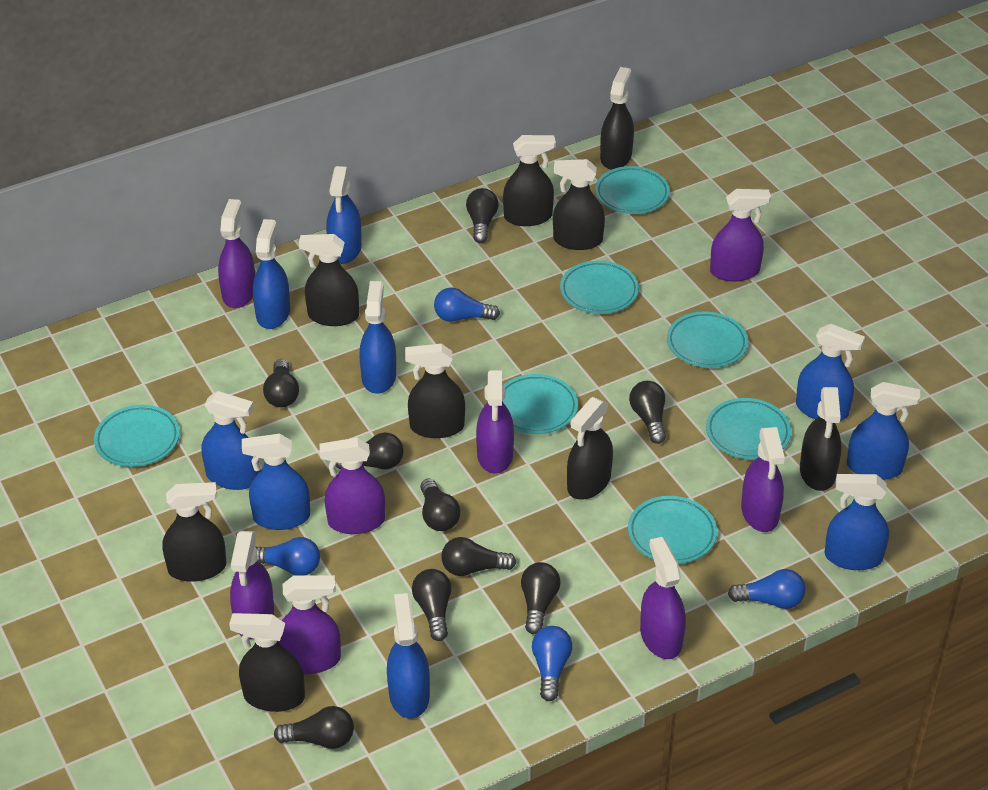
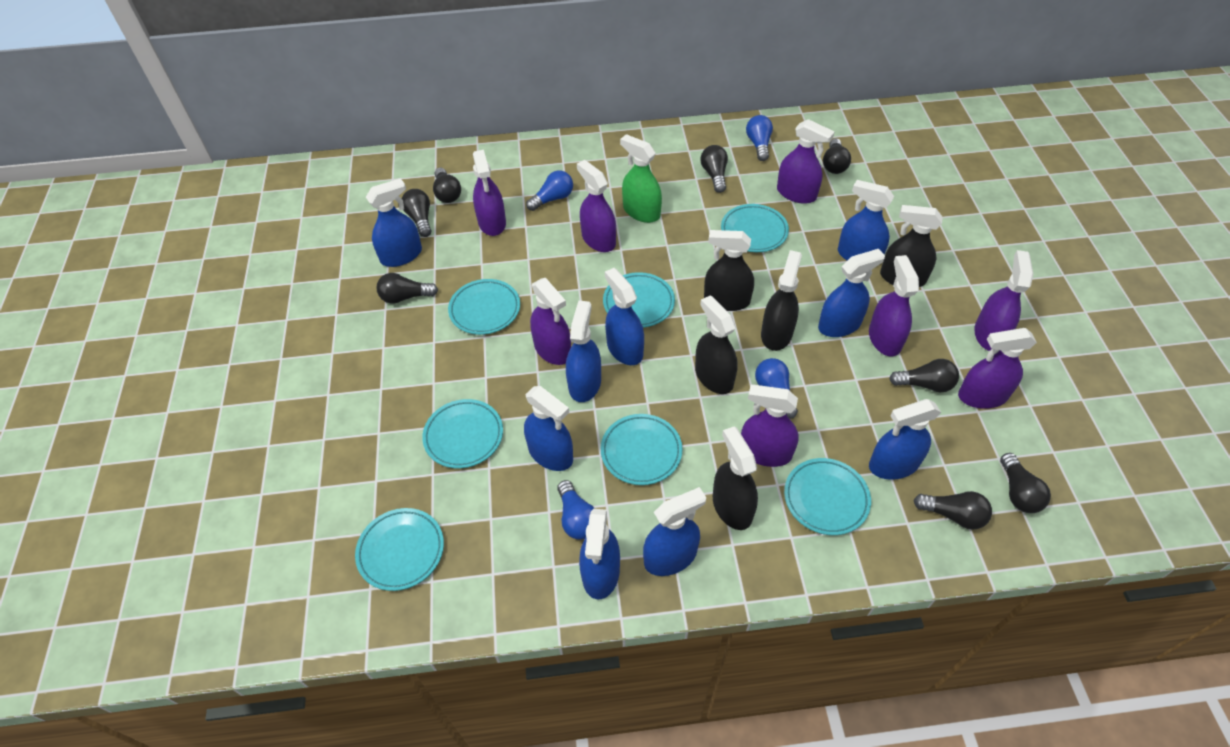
black light bulb: [263,359,299,407] [274,706,354,749] [335,432,404,469] [412,569,451,641] [420,478,460,531] [441,537,516,576] [466,188,498,243] [521,562,561,634] [629,381,666,444] = 9 -> [376,273,438,304] [402,189,431,237] [433,168,461,203] [700,145,728,193] [823,138,851,174] [889,359,959,392] [913,491,992,530] [1000,453,1051,513] = 8
black spray bottle: [162,482,226,582] [229,613,305,712] [299,234,359,326] [405,344,465,438] [503,135,556,226] [553,159,605,250] [567,397,613,500] [600,67,634,170] [800,387,841,491] = 9 -> [695,295,738,394] [704,230,754,311] [713,426,758,530] [761,250,802,351] [880,205,943,287] = 5
green spray bottle: none = 0 -> [620,134,662,223] = 1

